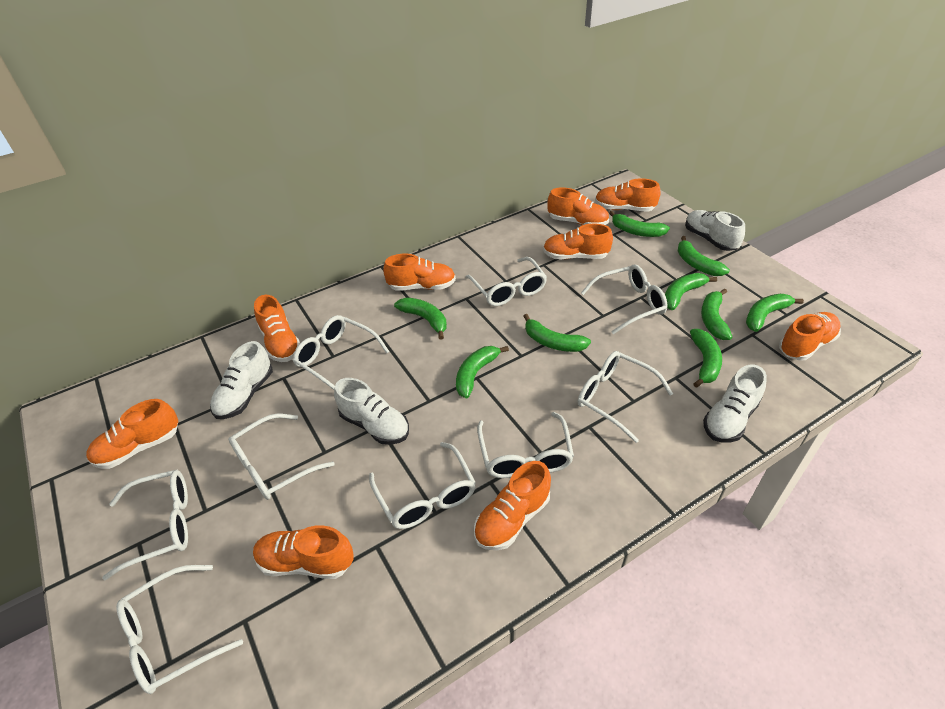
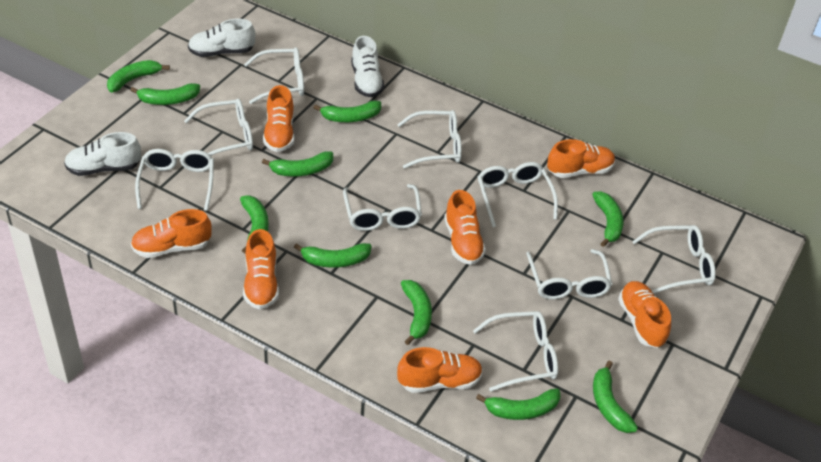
green banana: [394,297,447,340] [456,346,509,398] [523,314,591,352] [609,211,670,237] [665,273,717,310] [678,236,730,276] [690,329,722,388] [701,288,732,340] [746,294,804,332] = 9 -> [107,60,170,93] [130,83,200,105] [240,195,269,253] [262,151,333,177] [294,243,372,268] [313,101,381,122] [401,280,432,345] [476,388,561,420] [592,191,624,247] [593,361,638,433] = 10
orange shoe: [86,399,178,469] [253,525,354,579] [254,295,300,362] [383,254,456,291] [474,461,551,550] [543,223,613,259] [547,187,609,225] [595,178,661,212] [779,312,841,360] = 9 -> [131,209,212,258] [243,229,279,309] [263,85,295,152] [397,347,483,393] [444,190,486,265] [547,139,615,178] [618,281,671,348] = 7
white shoe: [210,341,273,419] [334,378,409,445] [685,210,745,251] [703,365,767,442] = 4 -> [64,132,141,176] [188,19,255,57] [351,36,384,97] = 3

